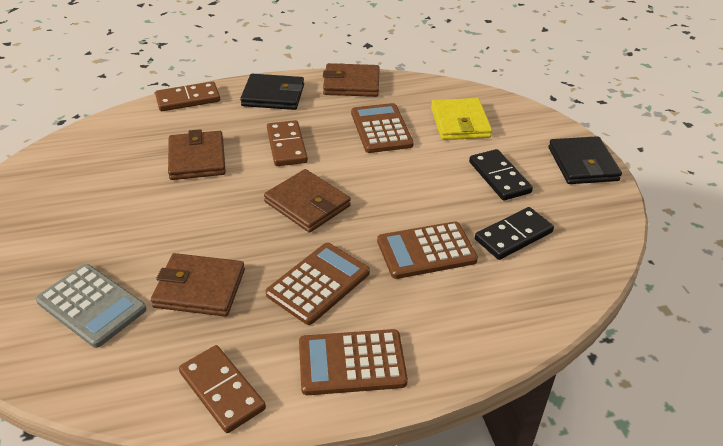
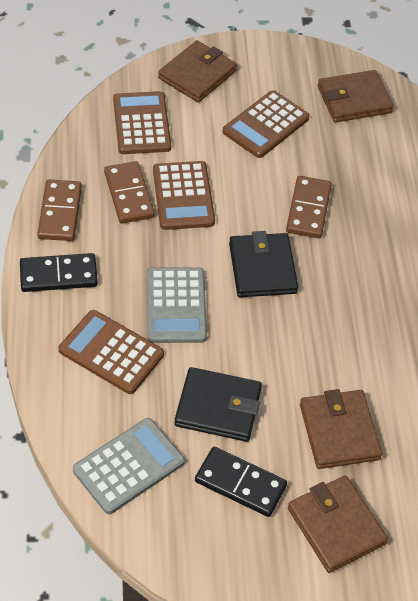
grey calculator: [36,264,146,348] = 1 -> [73,418,185,514] [147,268,207,343] = 2
yellow wallet: [431,98,492,140] = 1 -> none = 0

